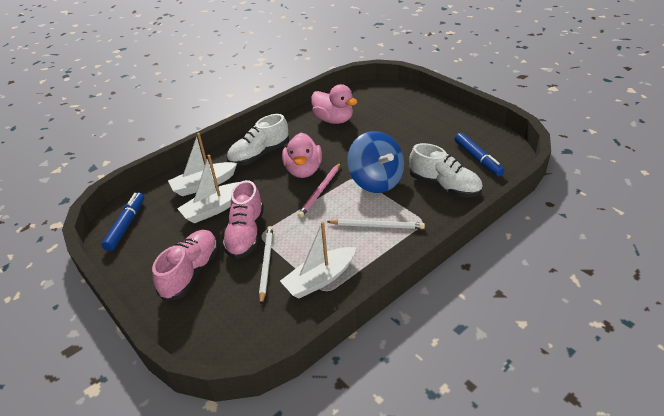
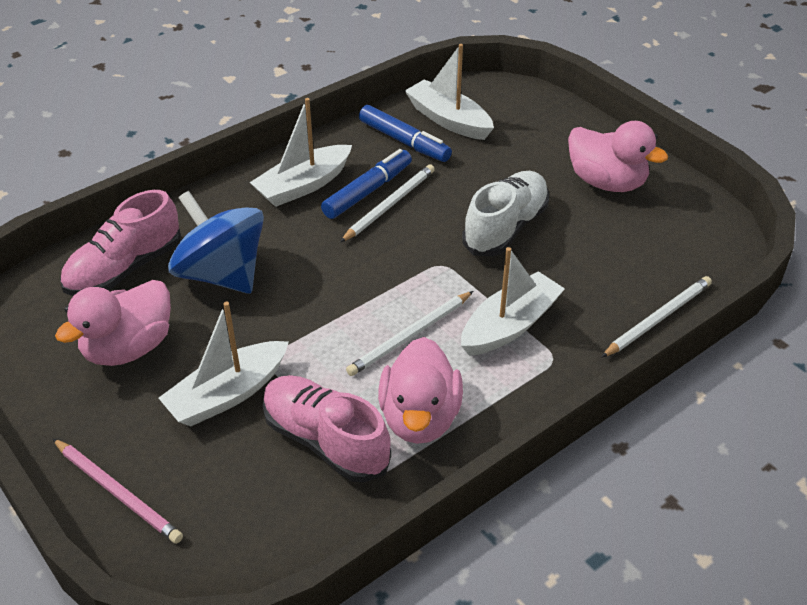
pink duck: [282,133,322,178] [311,84,357,124] = 2 -> [55,280,171,366] [378,337,463,444] [568,121,668,192] = 3
white boat: [168,133,237,196] [177,155,239,223] [280,221,356,298] = 3 -> [159,302,289,426] [250,98,352,207] [405,44,494,140] [461,247,565,356] = 4
white pencil: [259,226,273,305] [327,219,425,229] = 2 -> [340,164,435,242] [346,291,473,376] [601,276,712,358] = 3
white shoe: [227,114,289,166] [409,143,483,197] = 2 -> [462,171,549,257] = 1

